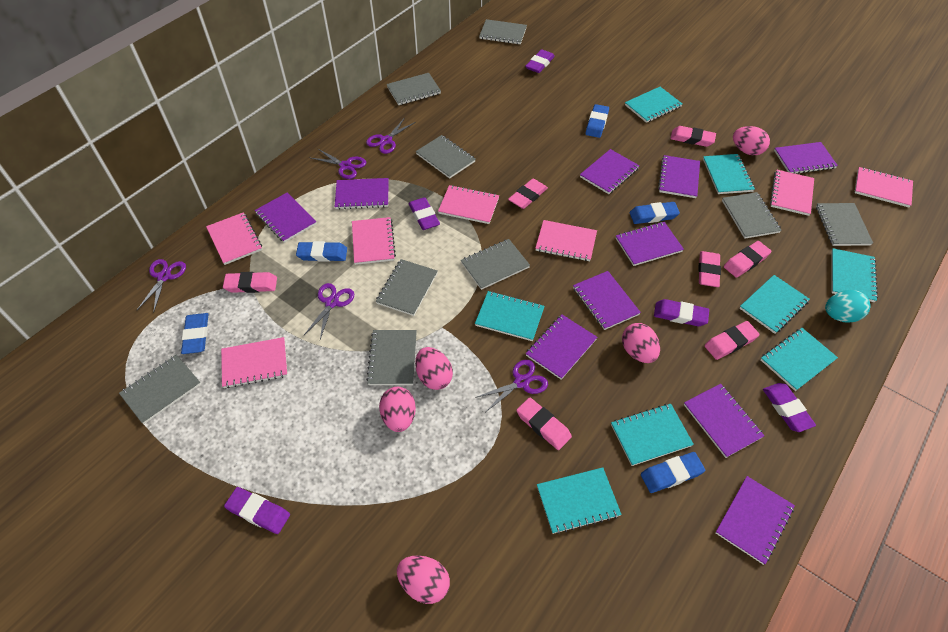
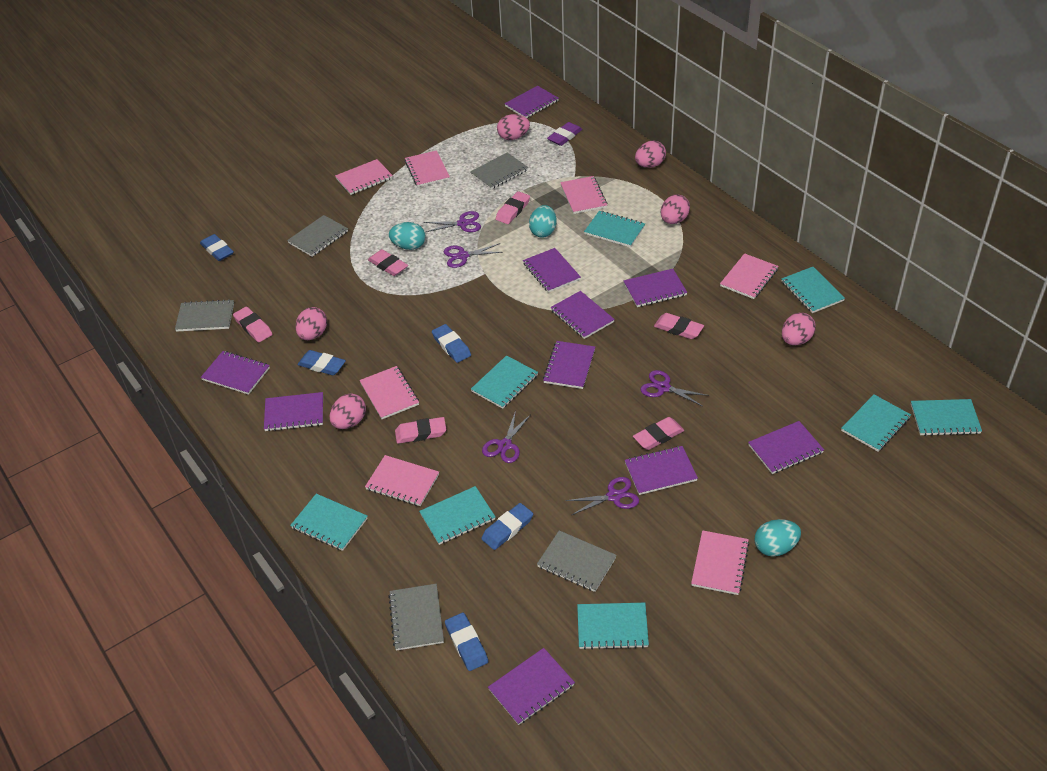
grey notebook: [119,354,201,424] [366,330,417,385] [376,259,438,316] [386,73,441,105] [416,135,475,179] [461,239,530,290] [479,19,527,44] [722,192,782,239] [816,203,873,246] = 9 -> [175,299,234,332] [287,215,348,257] [388,584,444,651] [470,153,528,189] [537,530,617,592] = 5
pink egg: [379,387,416,432] [397,555,450,604] [415,347,453,390] [622,323,660,363] [733,126,770,155] = 5 -> [295,307,327,340] [330,394,366,429] [497,114,530,140] [635,141,666,168] [661,195,690,224] [782,313,816,345] = 6
pink eraser: [223,272,277,293] [508,179,548,209] [516,397,572,450] [670,126,716,147] [698,251,721,287] [704,321,760,360] [724,241,771,278] = 7 -> [233,307,272,342] [368,249,408,276] [395,417,446,444] [496,191,530,224] [633,417,684,450] [654,313,704,339] = 6
purple eraser: [224,487,290,534] [408,197,440,230] [525,49,555,73] [654,299,709,326] [763,383,816,432] = 5 -> [547,122,582,146] = 1
turquoise egg: [825,290,870,323] = 1 -> [389,222,425,250] [529,205,557,237] [755,519,801,557] = 3

